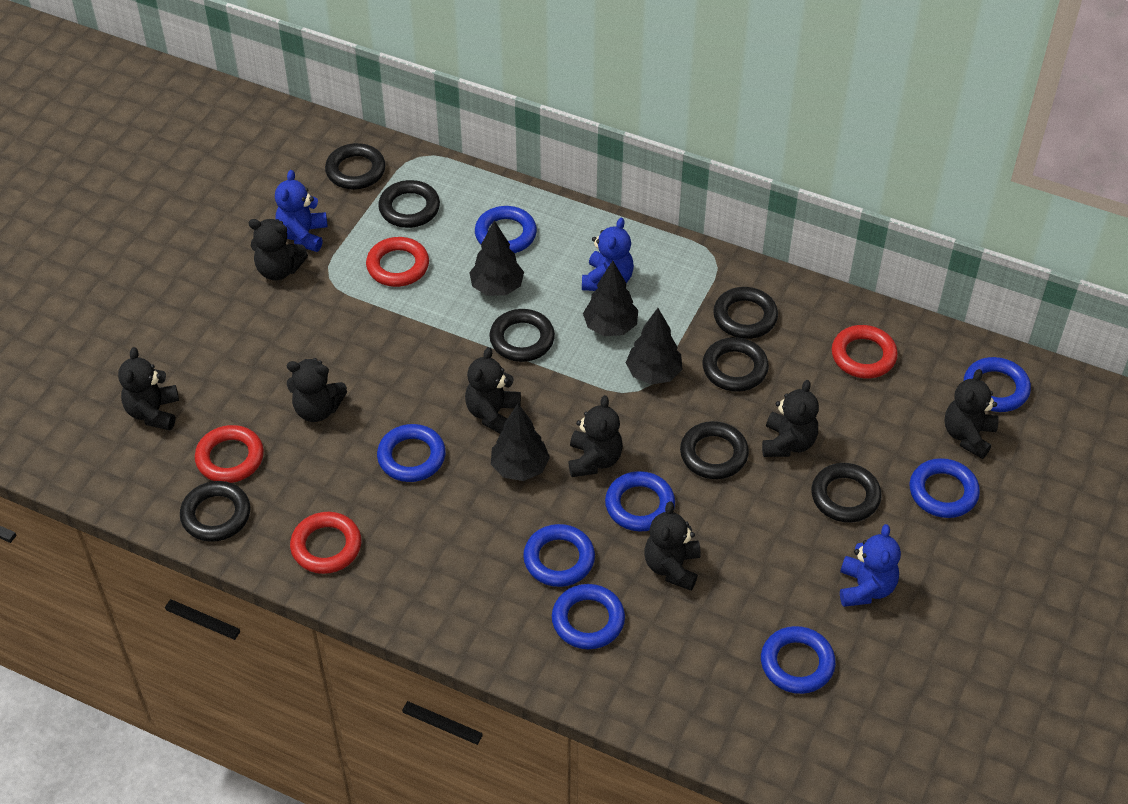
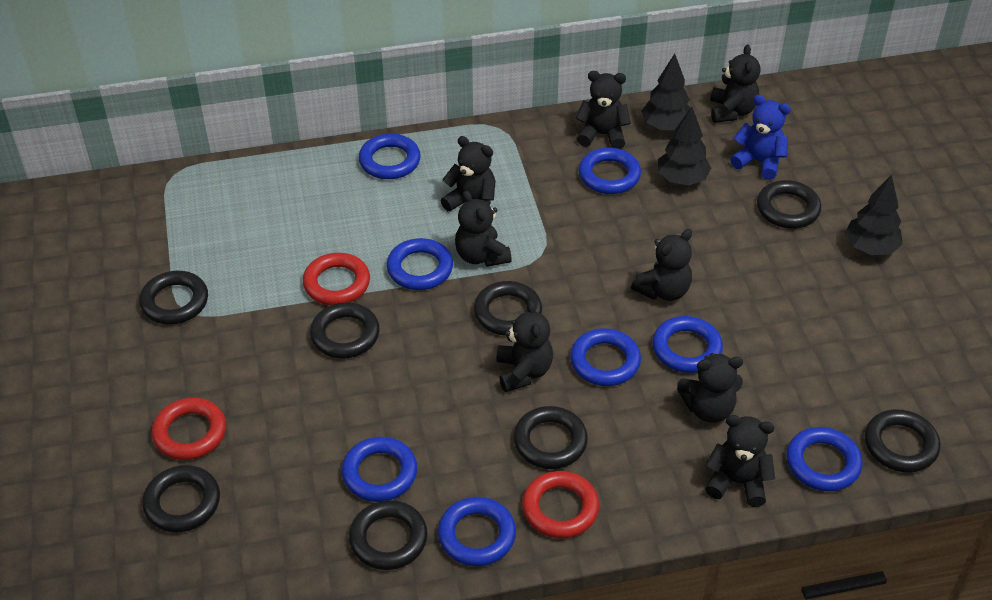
black tree: [469,220,524,296] [491,404,550,481] [583,261,638,336] [626,308,682,385] = 4 -> [641,53,690,131] [658,106,711,185] [845,175,903,255] = 3
blue teddy bear: [275,170,328,252] [582,218,634,291] [840,524,901,607] = 3 -> [730,95,791,180] = 1
red ring: [195,425,264,483] [290,512,361,574] [366,237,429,287] [832,325,898,378] = 4 -> [151,398,226,460] [303,253,370,305] [522,471,599,538] = 3

